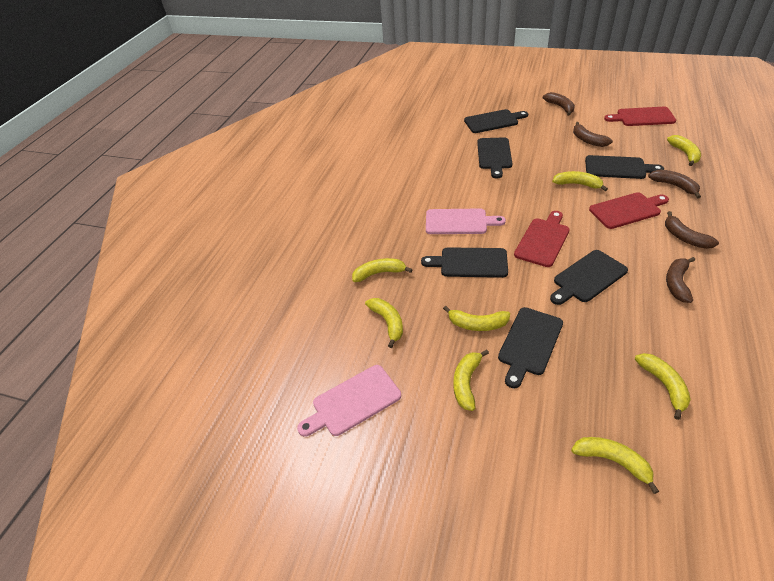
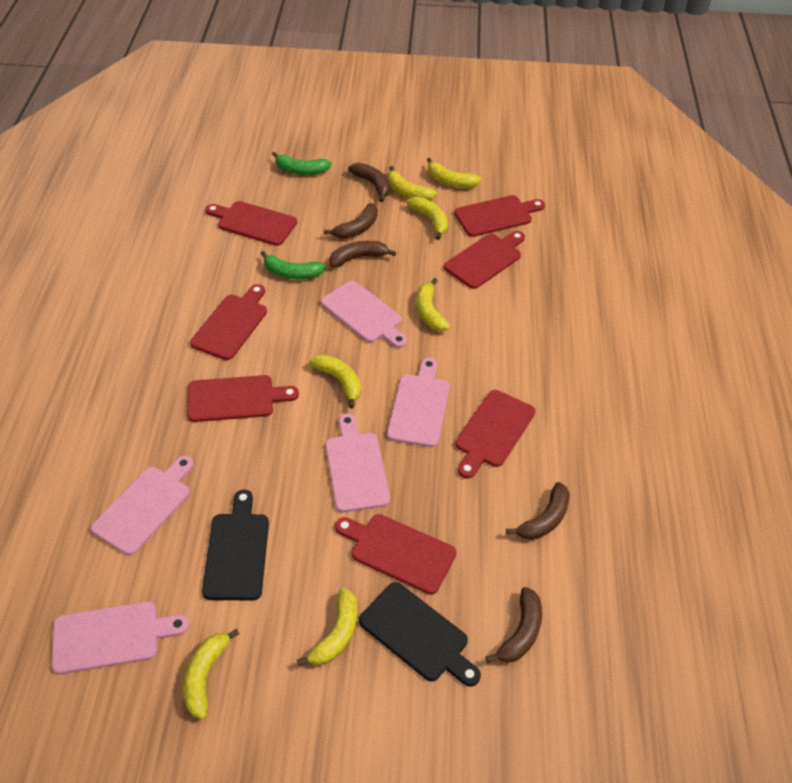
black cutting board: [421,247,508,278] [464,109,528,133] [477,137,512,179] [498,307,563,388] [550,250,628,305] [585,155,664,179] = 6 -> [202,490,269,600] [359,582,481,686] = 2
green banana: none = 0 -> [260,251,326,279] [272,152,332,175] = 2
pink cutting board: [297,365,401,437] [426,208,506,234] = 2 -> [51,602,189,674] [91,456,194,555] [321,281,407,348] [325,414,390,512] [387,358,450,447] = 5
red cutting board: [514,211,570,267] [589,192,669,229] [604,107,676,126] = 3 -> [187,375,299,422] [190,284,267,360] [206,201,297,246] [335,514,456,594] [444,231,525,289] [454,195,545,237] [455,390,535,479] = 7
yellow banana: [352,258,413,282] [365,298,403,348] [443,306,510,331] [453,350,489,411] [552,171,608,191] [571,437,659,494] [635,353,691,420] [667,135,701,166] = 8 -> [183,629,239,719] [297,588,357,666] [309,354,361,409] [388,166,437,200] [407,197,448,240] [416,278,450,331] [427,157,481,188] = 7

